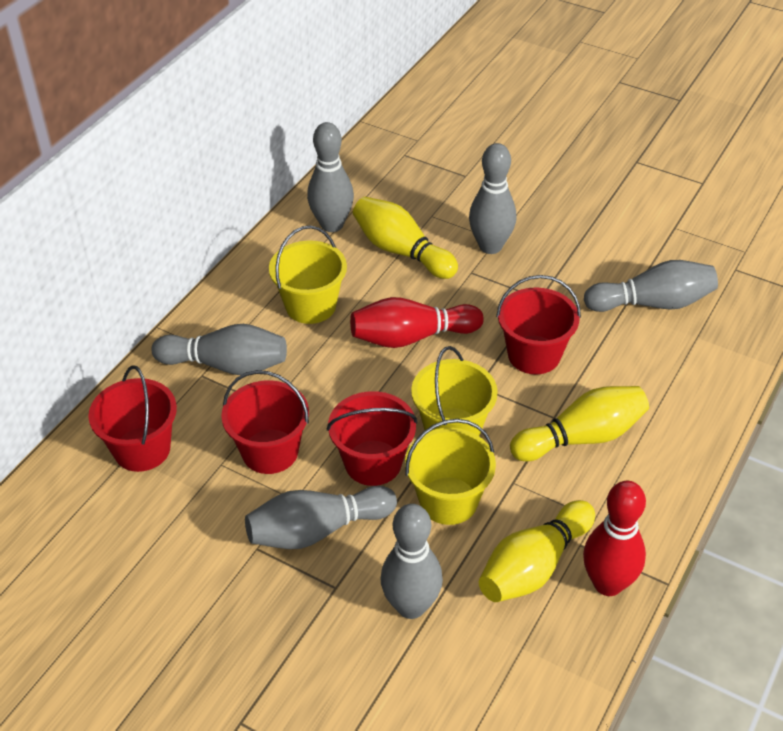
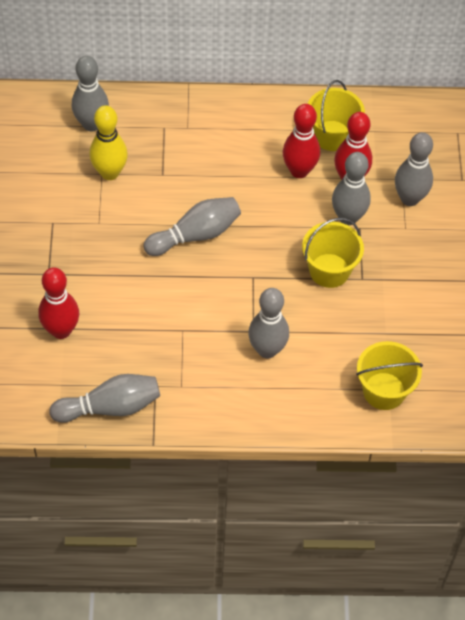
red bowling pin: [350,297,484,348] [583,481,646,596] = 2 -> [38,267,79,339] [282,104,320,178] [334,112,372,180] = 3
red bucket: [88,365,177,472] [221,370,309,474] [327,391,418,486] [496,275,581,374] = 4 -> none = 0
yellow bowling pin: [353,197,458,279] [479,500,595,602] [510,386,649,461] = 3 -> [89,105,128,180] = 1

